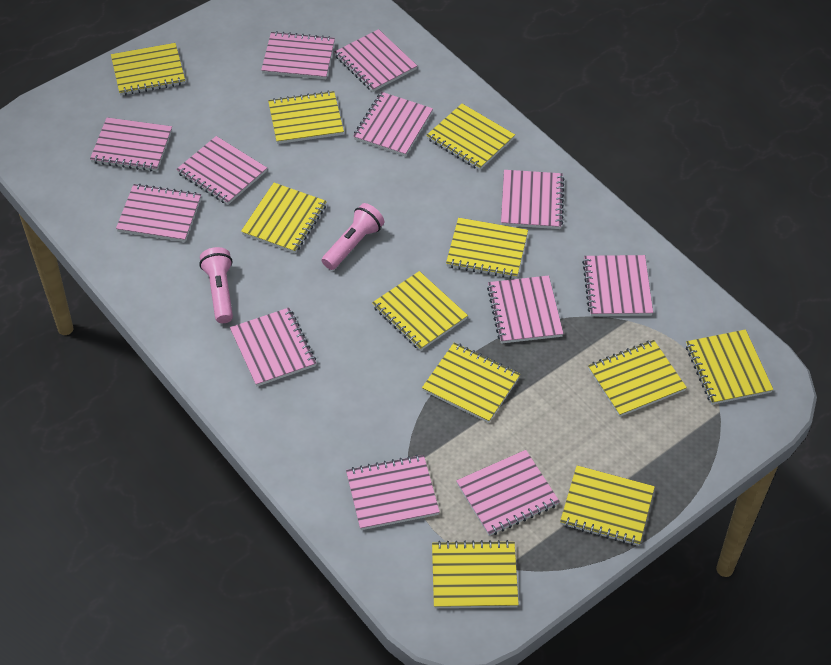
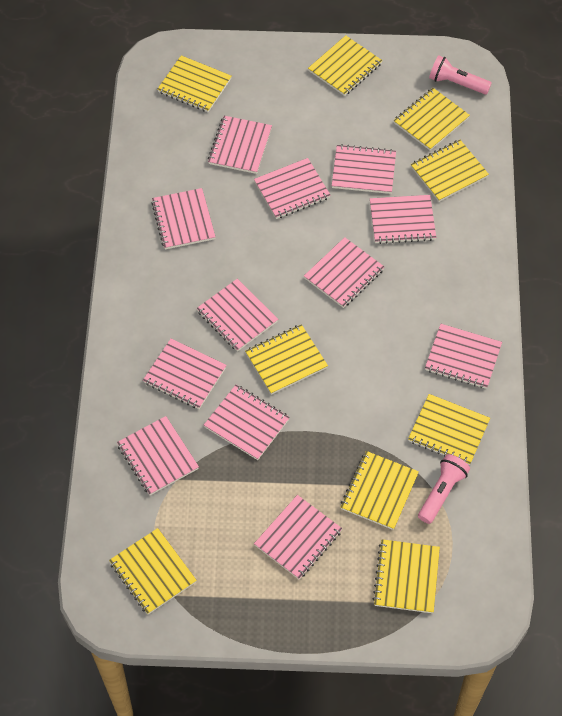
yellow notebook: [111,43,185,96] [241,183,327,253] [268,91,344,144] [372,271,468,351] [422,342,520,423] [426,104,515,170] [432,540,519,608] [446,218,528,279] [560,465,655,546] [588,340,687,417] [686,330,773,405] = 11 -> [109,528,197,614] [157,55,232,112] [245,324,328,395] [308,35,382,96] [341,451,419,530] [373,539,440,613] [394,88,470,151] [408,394,490,465] [411,140,489,202] = 9

